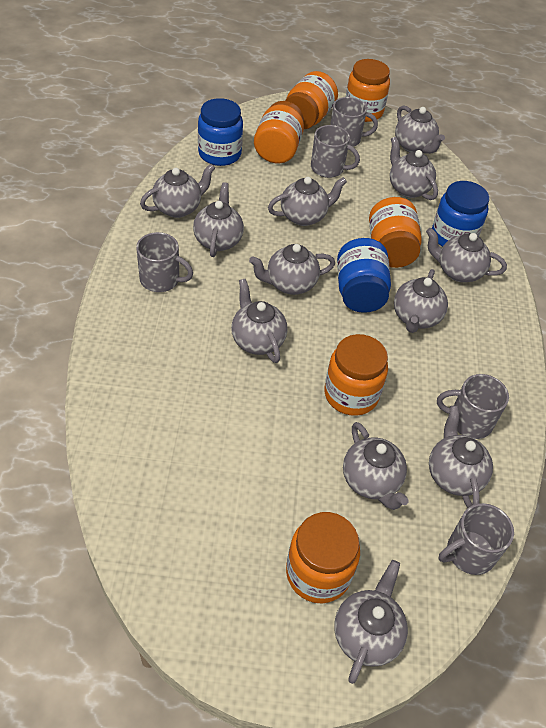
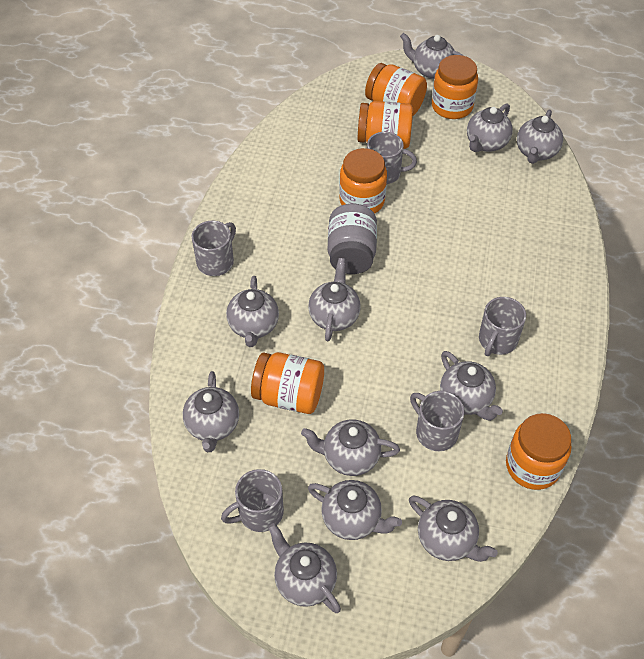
blue jar: [198,98,243,166] [337,238,391,313] [432,181,489,247] = 3 -> none = 0
grey jar: none = 0 -> [328,203,377,274] = 1
grey teapot: [140,164,215,218] [193,182,244,257] [231,279,288,363] [249,244,335,295] [268,177,347,226] [334,560,408,684] [343,422,409,510] [390,137,438,200] [394,269,448,333] [395,105,445,154] [426,228,507,282] [429,406,493,508] = 12 -> [183,371,239,452] [226,276,279,347] [268,523,341,613] [301,420,400,476] [308,258,361,341] [308,480,402,540] [400,33,464,79] [409,496,498,562] [440,351,503,421] [467,103,513,152] [517,109,563,164] = 11

